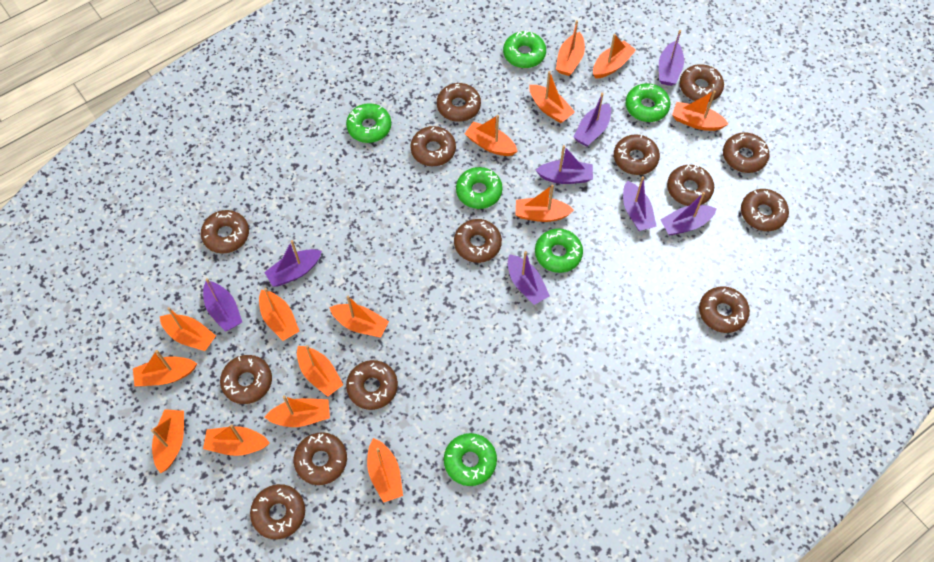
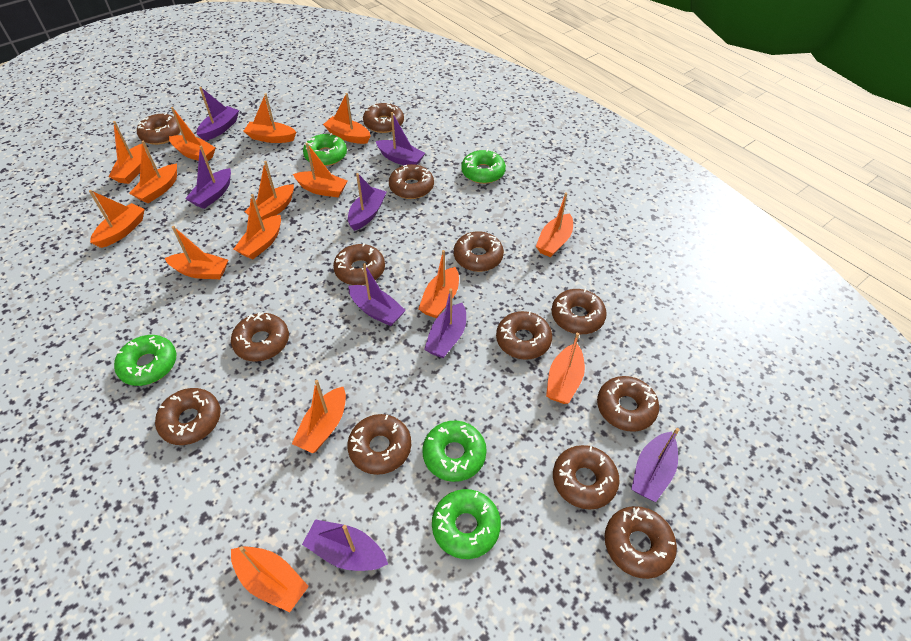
brown donut: [201,210,249,253] [220,355,272,404] [250,484,305,540] [294,432,347,485] [346,360,398,410] [410,126,456,166] [437,83,481,122] [454,219,502,263] [614,134,660,175] [667,165,714,206] [679,64,724,102] [699,286,750,333] [723,132,770,173] [741,189,789,231] = 14 -> [137,113,180,145] [155,388,221,445] [231,312,289,362] [333,243,385,285] [347,414,411,475] [363,103,404,133] [389,164,434,199] [454,232,504,272] [496,311,552,360] [551,289,607,334] [553,445,620,510] [597,376,659,432] [605,506,677,579] = 13
green donut: [346,103,391,143] [444,433,497,486] [456,167,503,209] [503,30,546,68] [535,229,583,273] [626,83,670,122] = 6 -> [114,335,176,386] [303,133,347,166] [422,421,487,482] [432,489,501,559] [461,149,506,184] = 5

